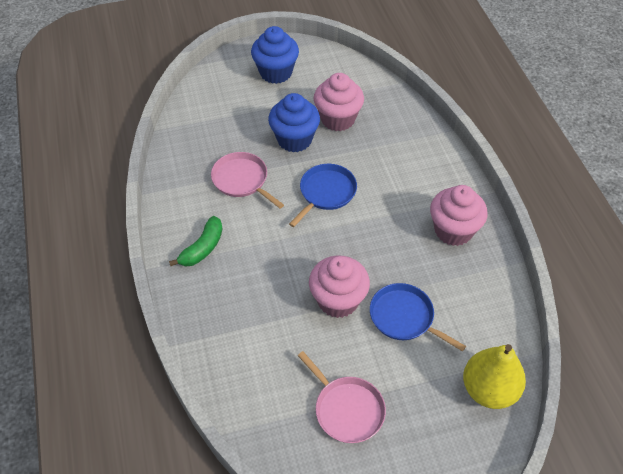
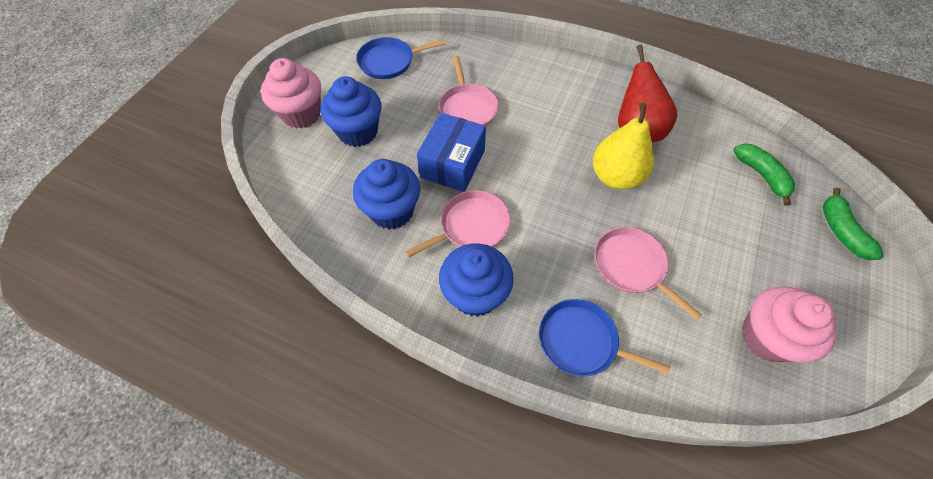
blue box: none = 0 -> [417,113,486,192] = 1
blue cupcake: [251,26,299,84] [268,93,320,152] = 2 -> [321,76,381,147] [353,159,420,229] [439,243,514,317] = 3
green banana: [169,216,223,267] = 1 -> [734,143,795,206] [823,188,884,260] = 2
pink cupcake: [309,256,370,318] [314,73,364,131] [430,185,488,246] = 3 -> [261,58,321,129] [742,286,837,362] = 2
pink pan: [211,152,284,208] [298,351,386,443] = 2 -> [405,190,511,257] [439,56,499,126] [594,227,702,320] = 3
red pear: none = 0 -> [618,44,678,142] = 1

